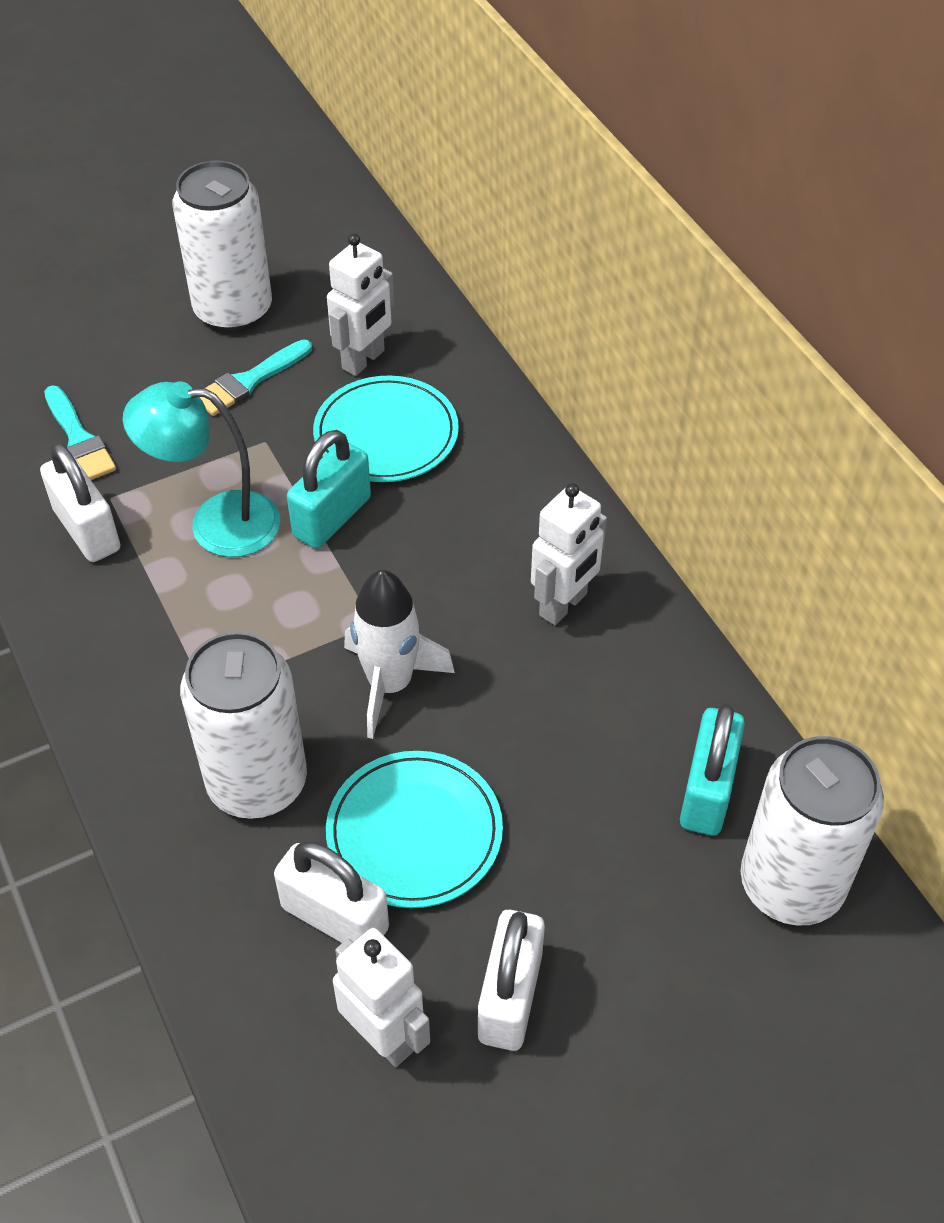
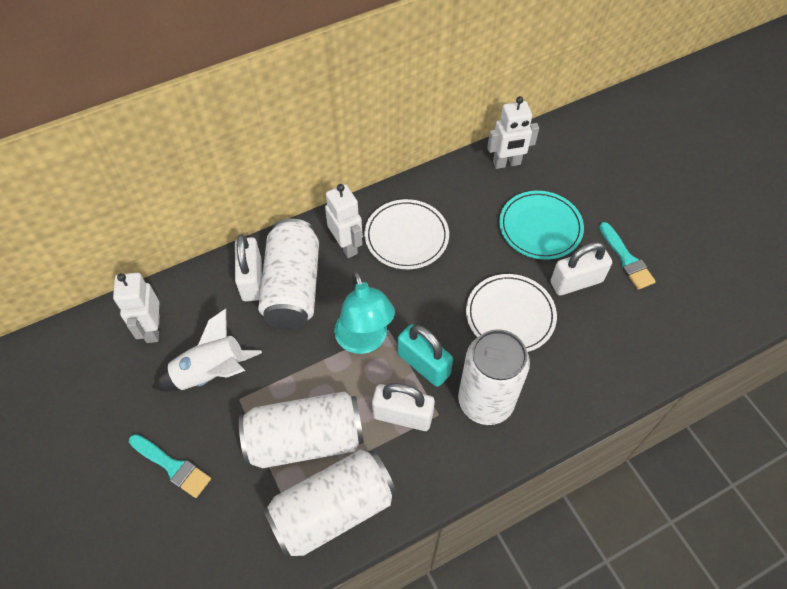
turquoise padlock: [287,430,371,548] [680,704,745,835] = 2 -> [398,324,453,387] = 1
turquoise plate: [313,376,459,482] [326,751,503,908] = 2 -> [499,191,584,260] = 1
white can: [172,160,272,332] [180,632,307,819] [741,736,884,925] = 3 -> [239,391,364,468] [258,218,319,329] [263,449,396,559] [458,329,530,425] = 4
white plate: none = 0 -> [364,199,449,269] [466,274,557,352] = 2

